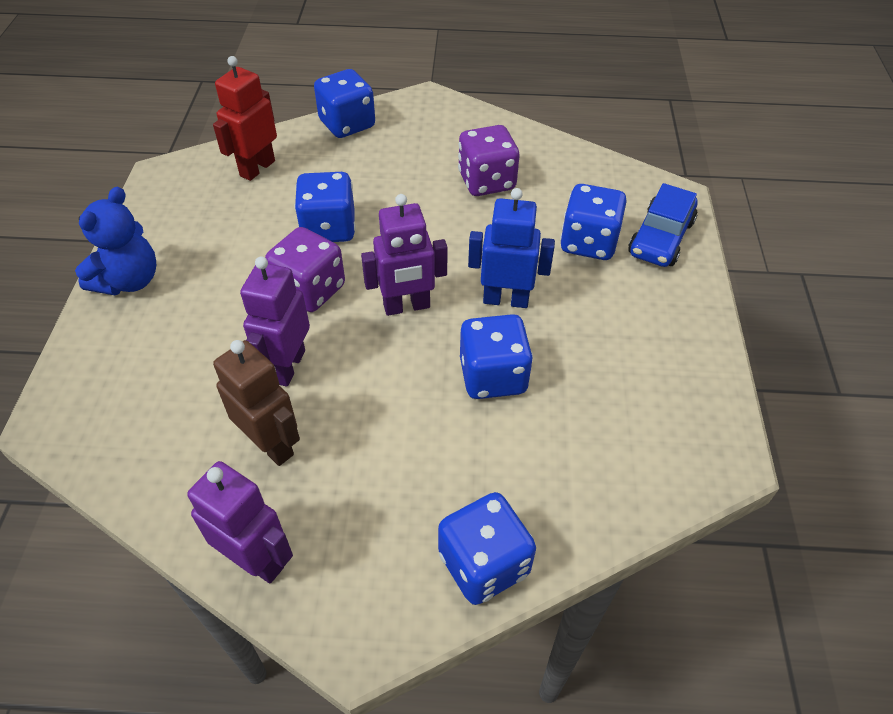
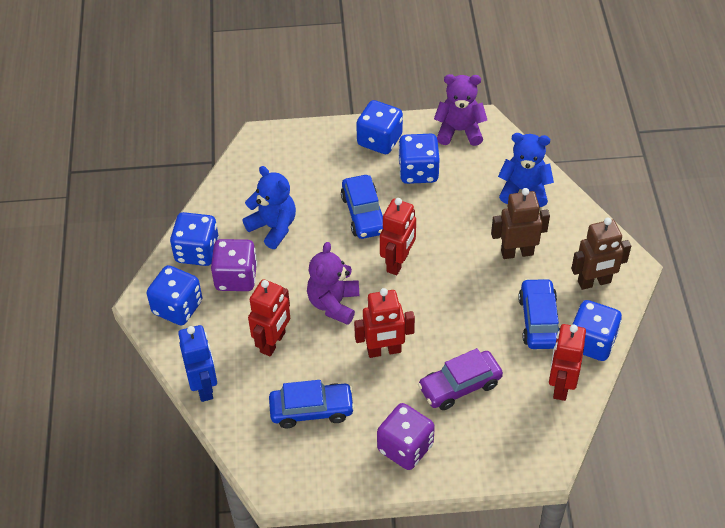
blue car: [628,183,698,267] = 1 -> [269,380,355,428] [341,175,383,239] [518,278,560,349] = 3
blue teddy bear: [75,187,156,295] = 1 -> [242,166,296,249] [498,133,554,207] = 2
brown robot: [213,340,300,466] = 1 -> [491,188,550,259] [571,217,631,290] = 2
purple car: none = 0 -> [418,348,503,410] = 1
purple robot: [187,461,293,584] [240,257,310,387] [361,194,448,316] = 3 -> none = 0
purple teddy bear: none = 0 -> [307,242,359,325] [434,74,487,146] = 2
red robot: [213,56,277,181] = 1 -> [248,279,290,356] [354,288,415,358] [380,198,416,275] [549,324,586,401] = 4

